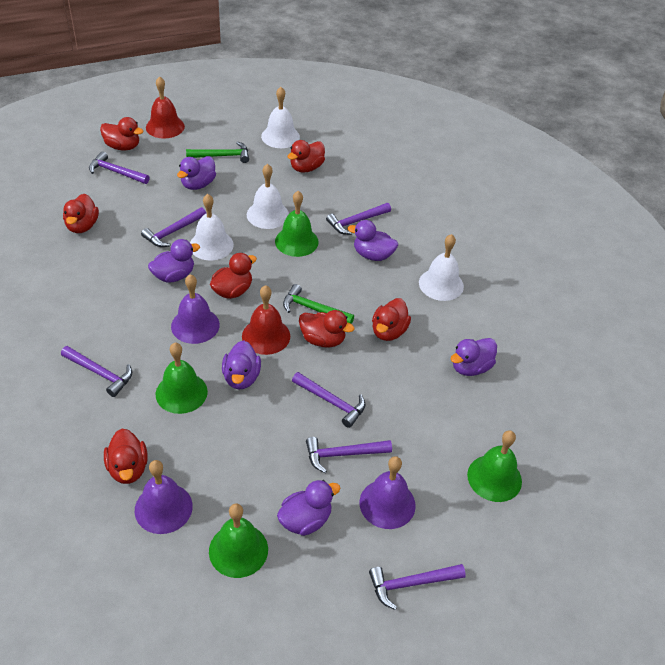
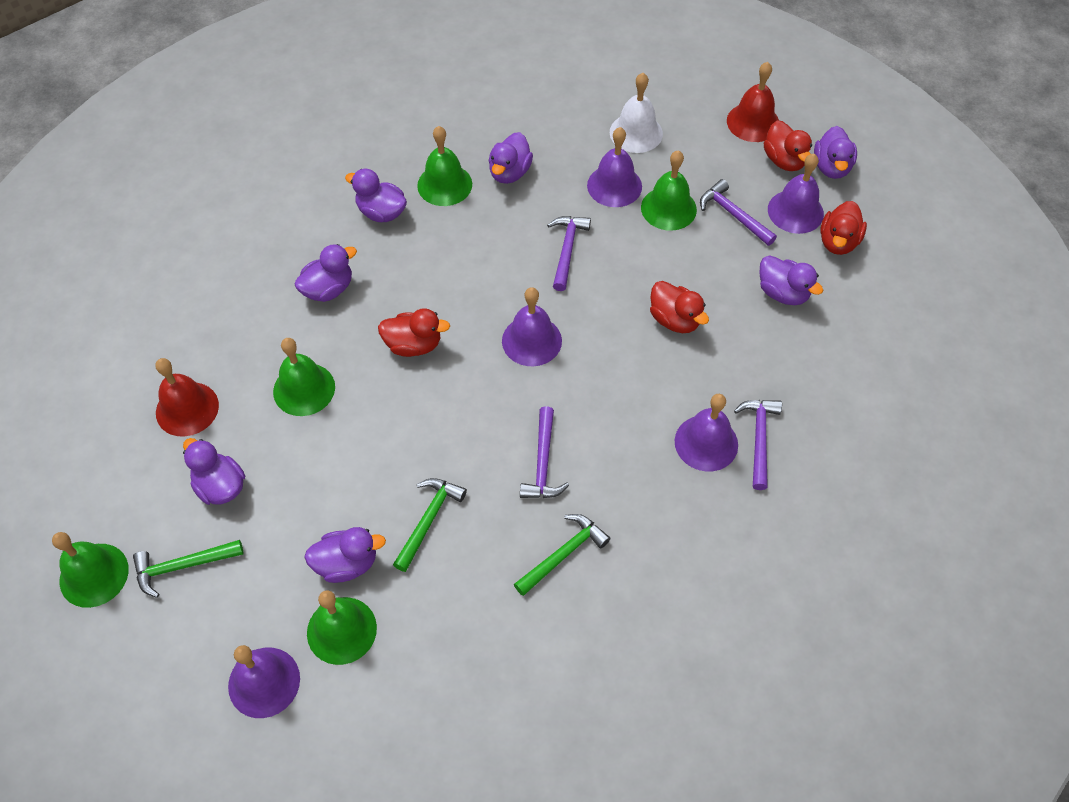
green bell: [156,343,208,414] [209,503,268,578] [275,191,319,257] [467,430,522,502] = 4 -> [52,532,129,608] [273,338,335,416] [307,590,377,665] [417,126,472,206] [641,151,697,231] = 5
green hammer: [186,141,249,163] [283,284,354,324] = 2 -> [133,540,243,598] [393,478,467,572] [514,514,611,596] = 3
purple bell: [135,460,193,534] [171,274,220,344] [360,456,416,529] = 3 -> [228,645,300,718] [502,287,562,366] [587,127,642,207] [675,394,738,471] [768,154,824,234] = 5
purple duck: [148,239,200,283] [177,156,216,190] [222,340,261,389] [277,480,341,536] [348,220,398,261] [451,338,497,376] = 6 -> [183,438,245,505] [295,244,357,302] [304,527,386,583] [345,169,407,222] [489,132,533,184] [759,255,823,305] [814,126,857,179] = 7
purple hammer: [61,346,132,397] [89,151,150,184] [141,207,206,247] [292,372,365,428] [306,437,392,473] [326,203,391,235] [369,564,466,610] = 7 -> [520,406,569,498] [547,216,591,291] [700,179,777,246] [734,400,782,490] = 4
red duck: [63,194,99,233] [100,117,143,151] [104,429,148,484] [210,253,257,299] [288,140,325,173] [299,310,355,348] [372,298,411,341] = 7 -> [378,308,450,357] [650,281,709,333] [764,120,812,171] [820,201,867,255] = 4
white bell: [190,194,234,261] [247,164,289,229] [261,87,300,148] [419,234,464,301] = 4 -> [610,73,663,153] = 1

